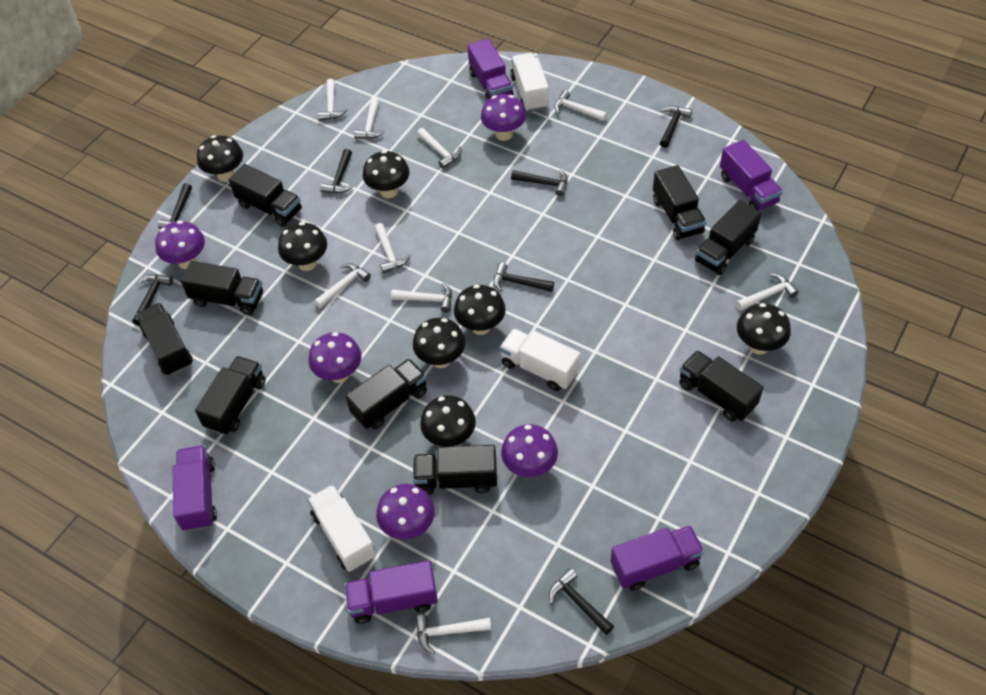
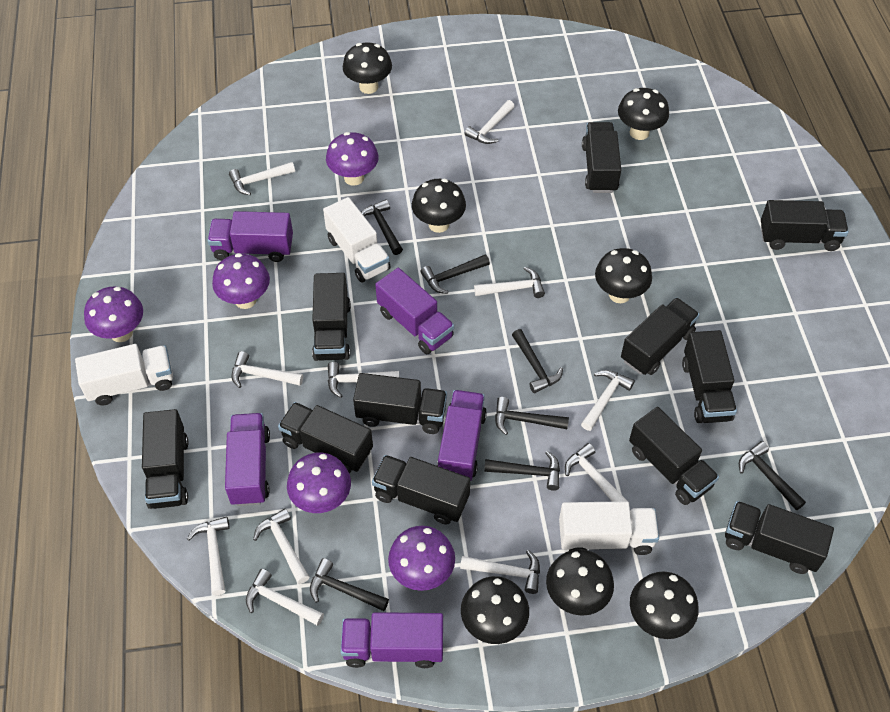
black truck: [136,303,193,376] [181,261,263,315] [195,356,266,435] [229,164,302,227] [345,359,427,429] [413,445,497,495] [653,165,706,240] [679,350,763,422] [695,200,761,275] = 9 -> [142,409,188,509] [278,402,373,473] [312,273,351,361] [353,373,447,434] [372,455,470,525] [582,122,621,193] [621,298,700,375] [629,407,719,505] [682,330,737,423] [725,501,834,574] [761,200,849,251] = 11
white hammer: [314,263,371,308] [318,79,347,121] [354,97,385,139] [374,223,411,273] [391,283,452,312] [415,615,491,655] [417,128,462,169] [554,90,607,121] [736,273,799,311] = 9 -> [187,517,230,595] [229,162,295,195] [231,351,303,388] [246,569,324,626] [253,508,309,584] [328,362,399,398] [460,550,540,594] [465,100,515,144] [474,267,545,298] [565,443,630,504] [581,370,635,431] = 11

